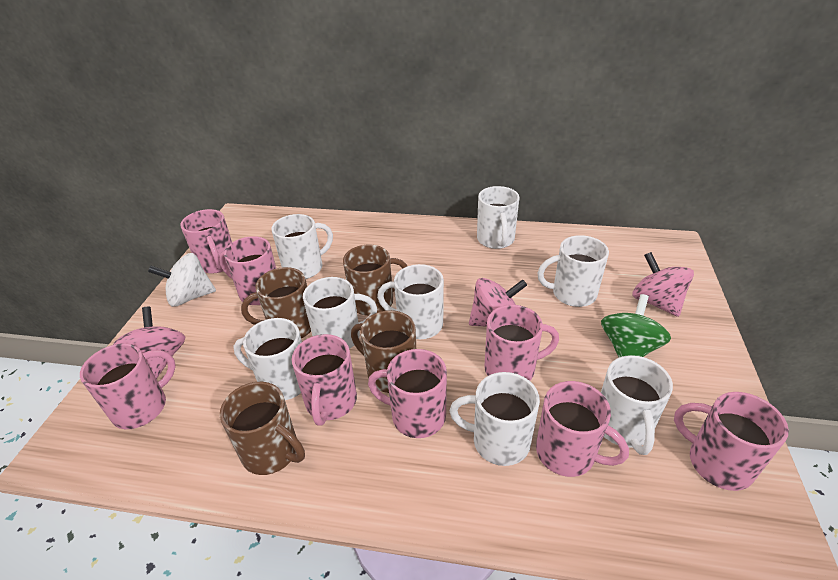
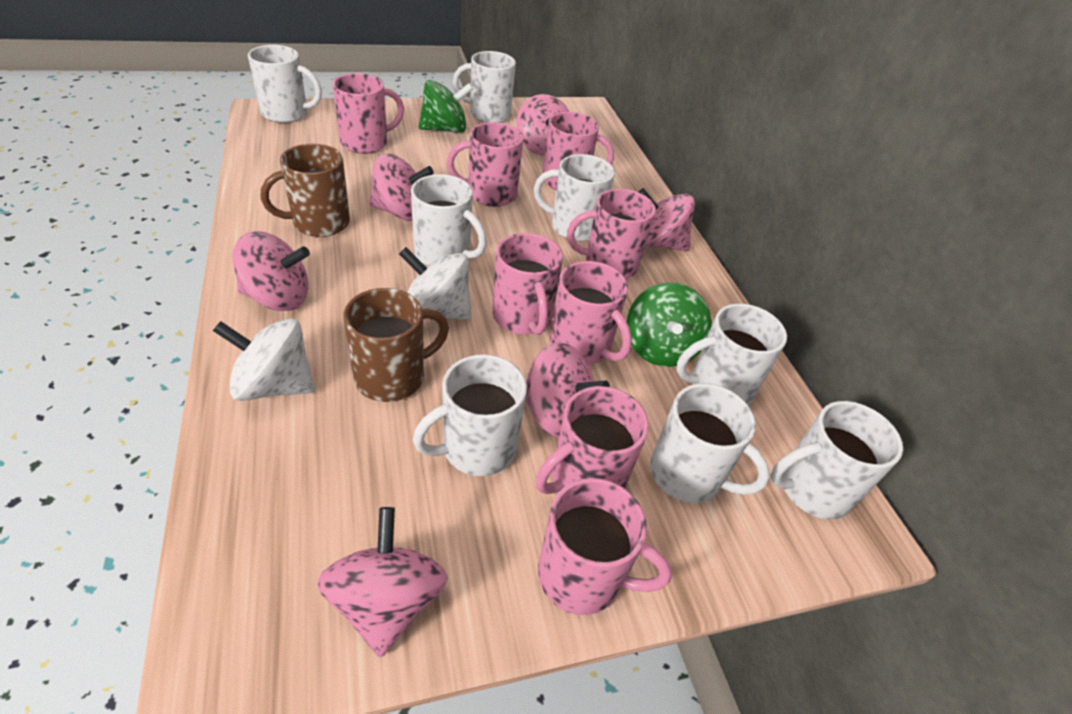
brown mug: [220,382,305,475] [241,267,311,338] [343,245,407,316] [351,310,416,393] = 4 -> [261,144,350,237] [343,288,449,402] = 2
green spinning top: [601,294,671,357] = 1 -> [418,80,473,133] [627,282,712,367] = 2
pink spinning top: [113,307,185,379] [469,278,527,327] [632,252,694,317] = 3 -> [232,231,310,311] [317,507,448,657] [369,154,434,221] [517,94,569,156] [525,342,610,438] [638,188,695,251] = 6
white spinning top: [148,253,216,307] = 1 -> [213,318,315,401] [399,247,472,320] = 2

